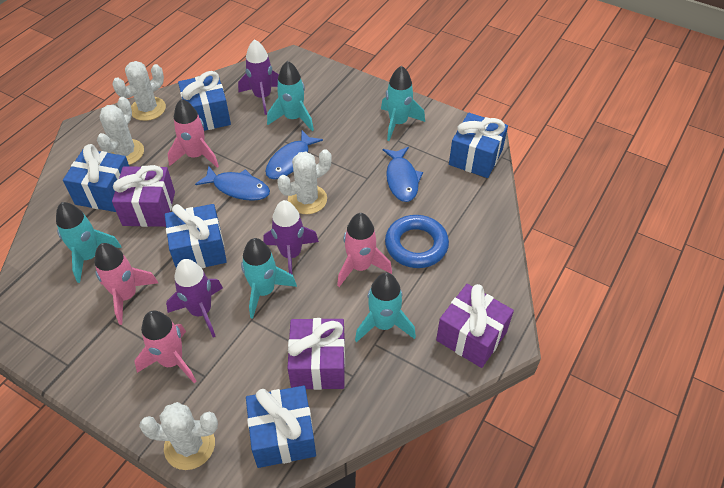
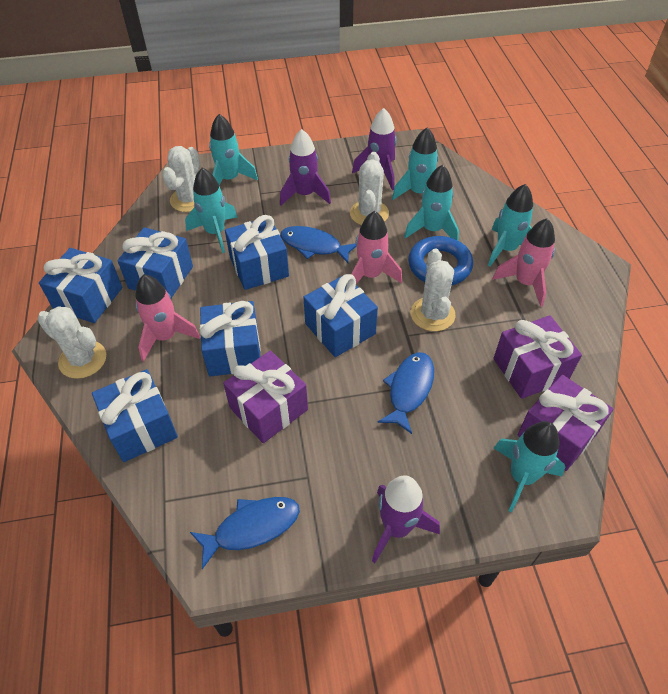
blue gift: [63,144,130,212] [165,204,227,268] [178,71,231,131] [246,386,316,468] [449,113,508,178] = 5 -> [39,248,122,323] [92,369,178,462] [118,227,193,298] [200,301,261,377] [225,215,289,290] [303,274,378,357] = 6
pink rocket: [95,243,158,325] [134,311,197,383] [167,99,219,168] [337,213,392,287] = 4 -> [135,274,200,361] [351,211,402,284] [493,218,555,307] = 3
turquoise rocket: [56,202,122,283] [241,238,297,319] [267,61,314,131] [355,272,416,342] [381,66,425,141] = 5 -> [185,168,238,253] [209,114,258,185] [392,127,438,200] [404,164,459,241] [488,184,533,266] [494,421,565,512] = 6

